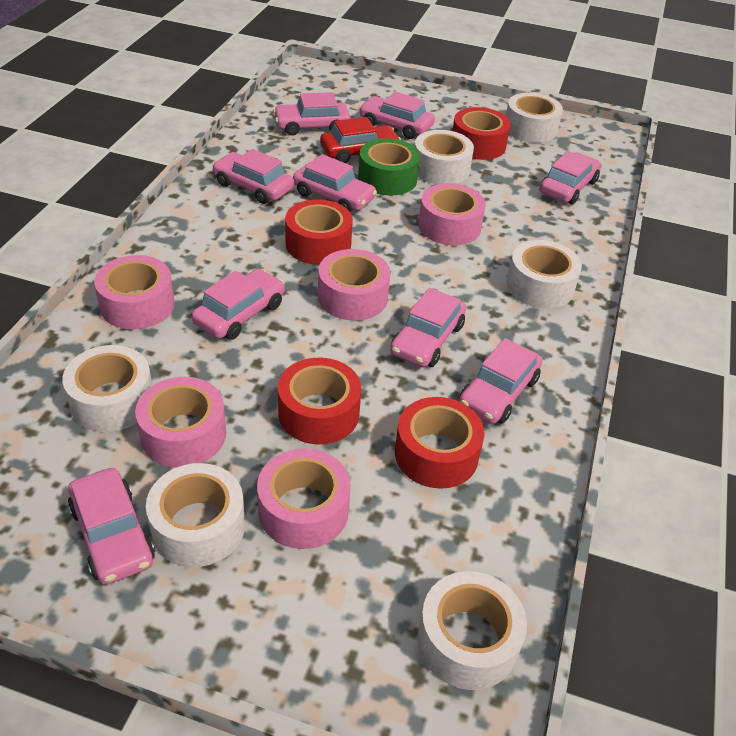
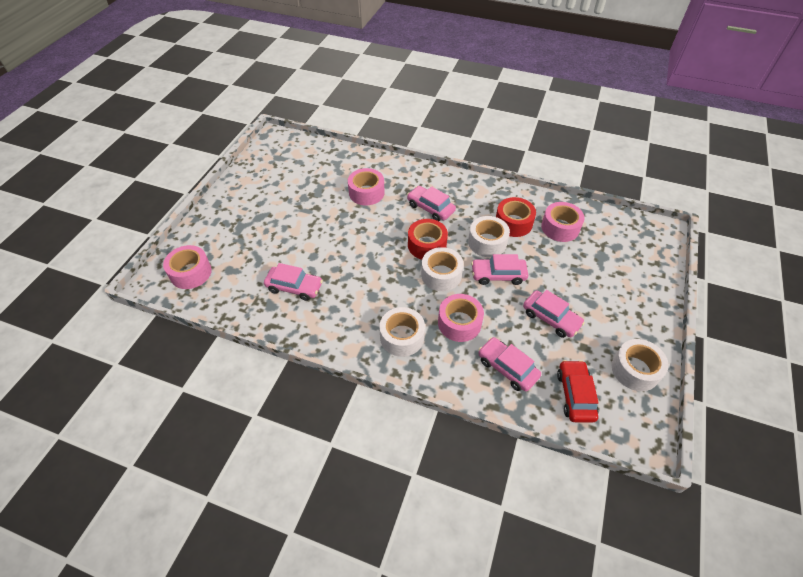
green tape: [358,138,420,195] = 1 -> none = 0
pink car: [68,468,155,585] [192,269,285,340] [212,149,294,204] [273,92,351,136] [293,154,377,213] [359,91,435,139] [390,288,466,367] [459,338,543,424] [540,151,601,205] = 9 -> [264,263,323,301] [407,186,456,221] [471,254,528,285] [478,337,541,392] [523,290,585,338] = 5
pink tape: [94,255,175,329] [135,377,226,468] [257,448,351,549] [318,249,390,321] [418,183,486,245] = 5 -> [163,245,212,289] [348,168,385,205] [438,294,484,342] [541,202,585,242] = 4
red tape: [278,358,361,444] [285,199,353,265] [395,397,485,489] [453,107,511,160] = 4 -> [408,219,448,260] [496,197,536,237] = 2
white tape: [62,345,152,432] [146,463,245,567] [414,130,474,184] [418,571,527,690] [506,93,563,143] [507,240,582,309] = 6 -> [379,307,425,357] [421,247,464,291] [468,216,510,257] [612,339,668,391] = 4

